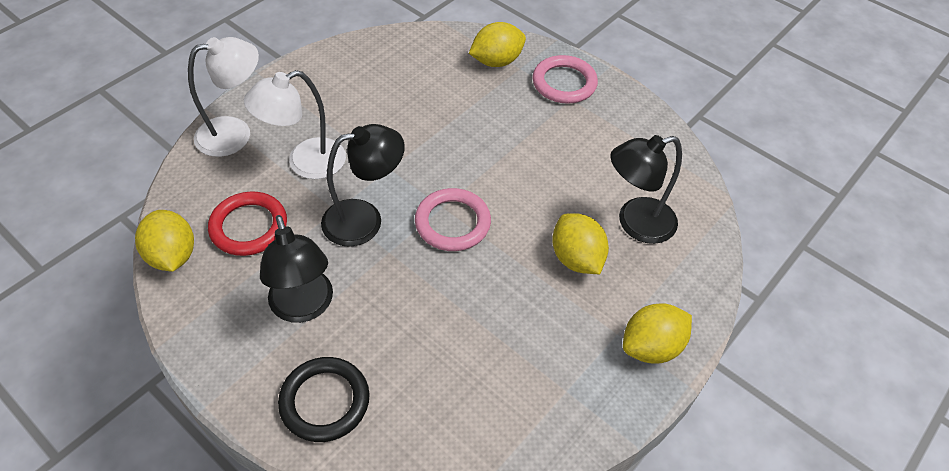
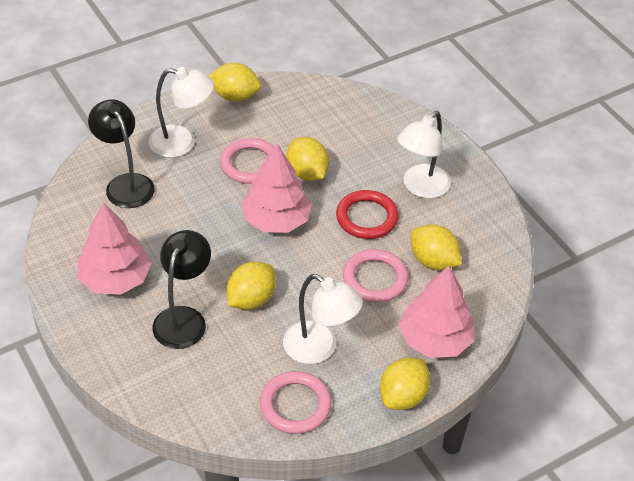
black lamp: [260,215,333,323] [321,124,405,247] [610,135,682,244] = 3 -> [88,99,155,208] [153,230,211,349] = 2
black ring: [278,357,370,442] = 1 -> none = 0
pink ring: [415,188,491,251] [533,55,598,104] = 2 -> [220,138,274,184] [260,371,331,434] [343,249,408,303] = 3
pink tree: none = 0 -> [77,202,151,295] [241,144,312,233] [399,266,474,358] = 3
white lamp: [188,37,259,157] [244,70,346,179] = 2 -> [149,67,214,158] [283,274,363,364] [397,111,451,198] = 3
yellow lemon: [135,210,194,272] [469,22,526,67] [552,213,609,274] [623,303,692,364] = 4 -> [208,63,261,102] [227,262,276,310] [286,137,329,181] [380,357,430,410] [410,224,462,270] = 5

